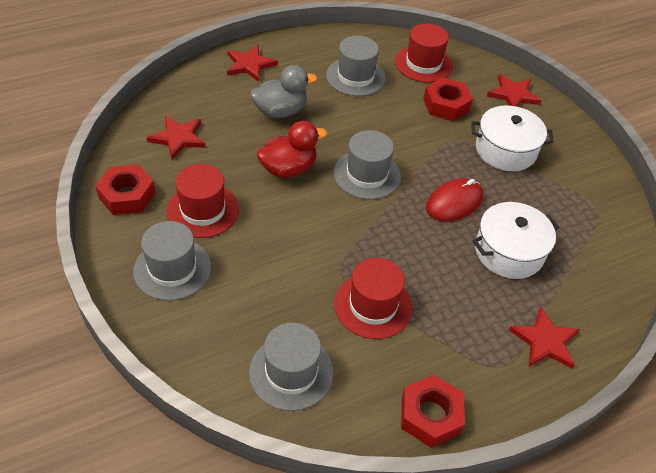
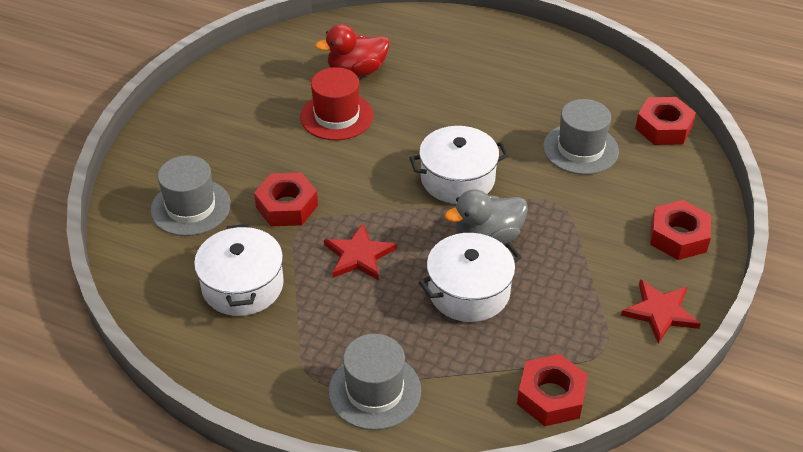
grey hat: [133,221,211,301] [249,323,334,411] [326,36,386,96] [334,130,401,200] = 4 -> [150,155,231,236] [329,334,421,430] [543,99,619,175] = 3
red hat: [167,164,239,238] [334,258,412,339] [395,23,453,82] = 3 -> [300,67,373,140] = 1
red mouse: [426,178,483,222] = 1 -> none = 0
red nut: [95,165,155,215] [401,375,465,448] [423,77,473,121] = 3 -> [254,173,318,226] [517,354,588,426] [635,97,696,145] [650,200,711,260] = 4
red star: [146,116,206,159] [227,45,278,82] [487,74,542,107] [509,307,580,369] = 4 -> [324,223,397,280] [621,279,701,344] = 2
white pot: [471,105,554,171] [472,202,559,279] = 2 -> [194,224,284,316] [410,126,508,204] [419,233,521,322] = 3

